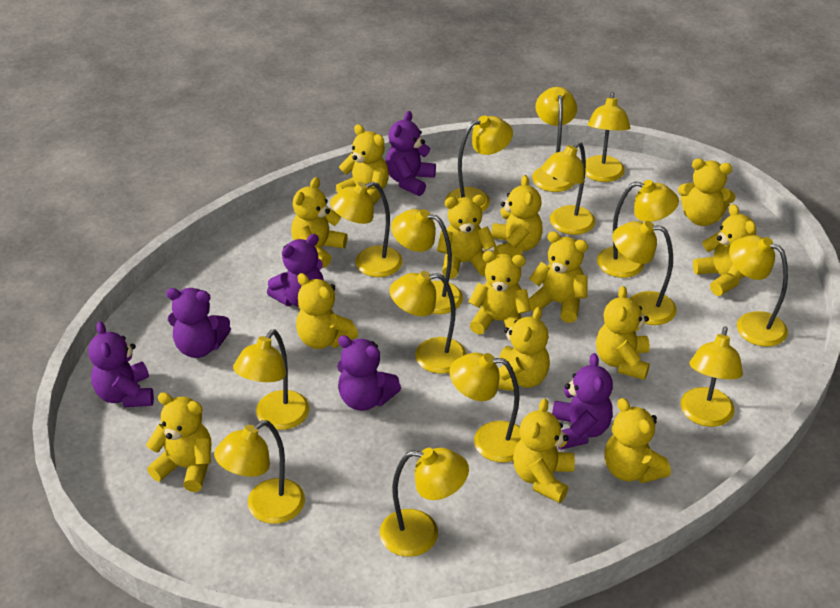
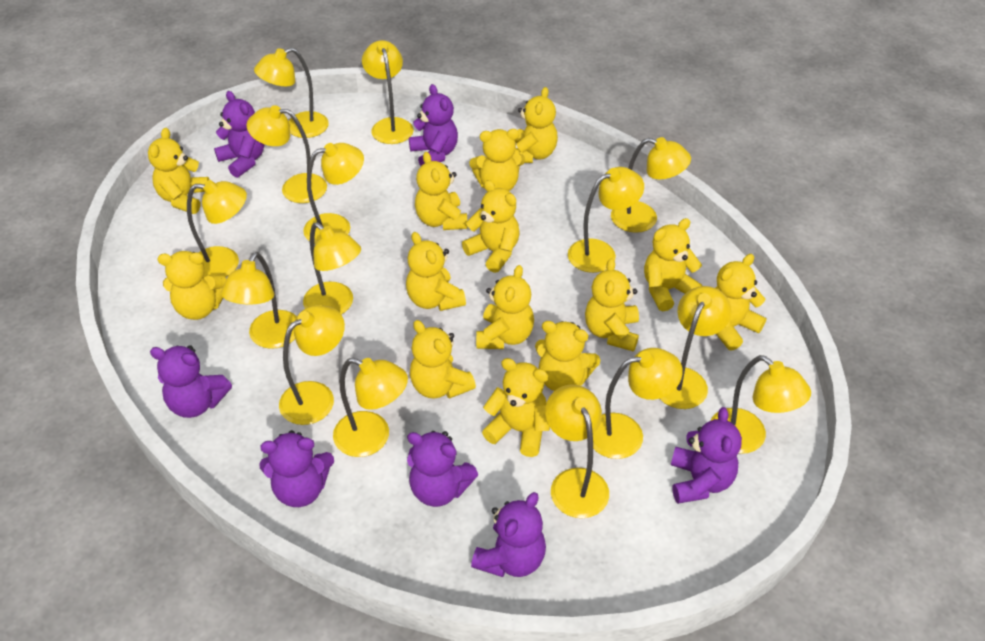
purple teddy bear: [88,321,154,407] [166,288,231,358] [267,234,324,307] [337,335,401,411] [386,111,436,196] [552,353,613,450] = 6 -> [150,345,232,418] [214,91,264,178] [259,430,334,507] [407,431,478,507] [409,84,458,166] [471,492,546,577] [671,407,742,504] = 7

